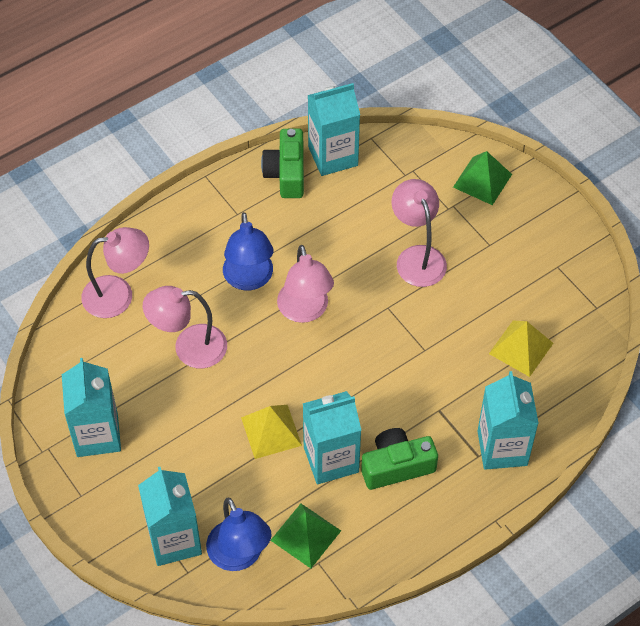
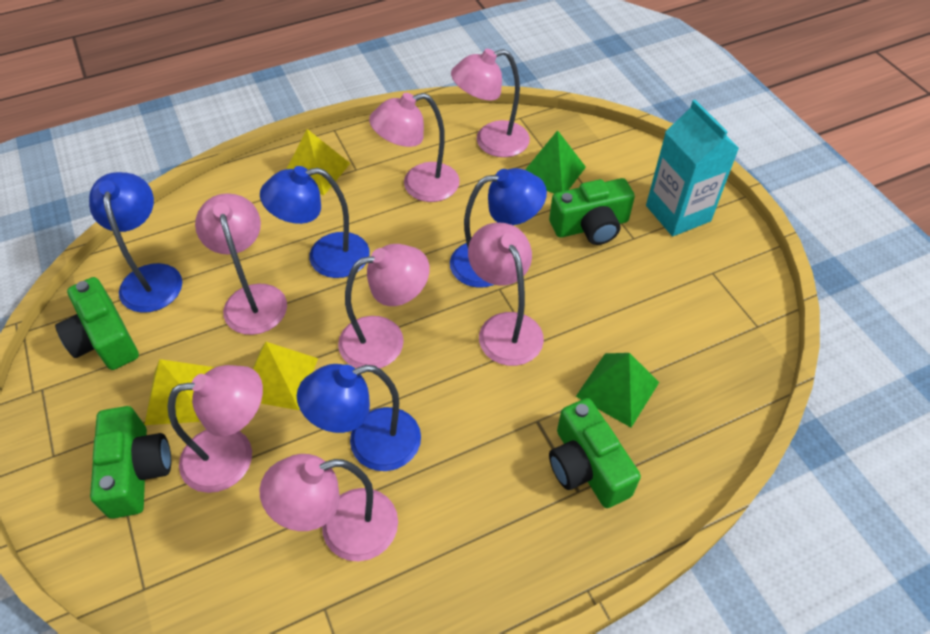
blue lamp: [206,498,272,571] [223,212,274,290] = 2 -> [89,172,182,313] [260,166,369,278] [297,364,421,471] [450,168,547,288] = 4
green camera: [261,129,304,198] [361,428,438,490] = 2 -> [55,277,139,370] [90,406,171,519] [549,178,635,245] [549,398,641,508] = 4
pink lamp: [81,227,149,318] [143,286,227,368] [277,245,334,323] [392,179,447,287] = 4 -> [167,365,263,493] [195,193,287,335] [260,454,398,562] [338,244,430,368] [369,93,460,202] [451,49,530,157] [468,222,544,366] = 7
turquoise carton: [62,358,121,457] [138,467,202,566] [303,391,361,484] [308,83,360,176] [477,371,539,470] = 5 -> [646,100,739,236] = 1
yellow pyramid: [241,405,302,459] [489,320,553,377] = 2 -> [144,359,215,425] [253,342,318,410] [287,129,350,195] = 3

